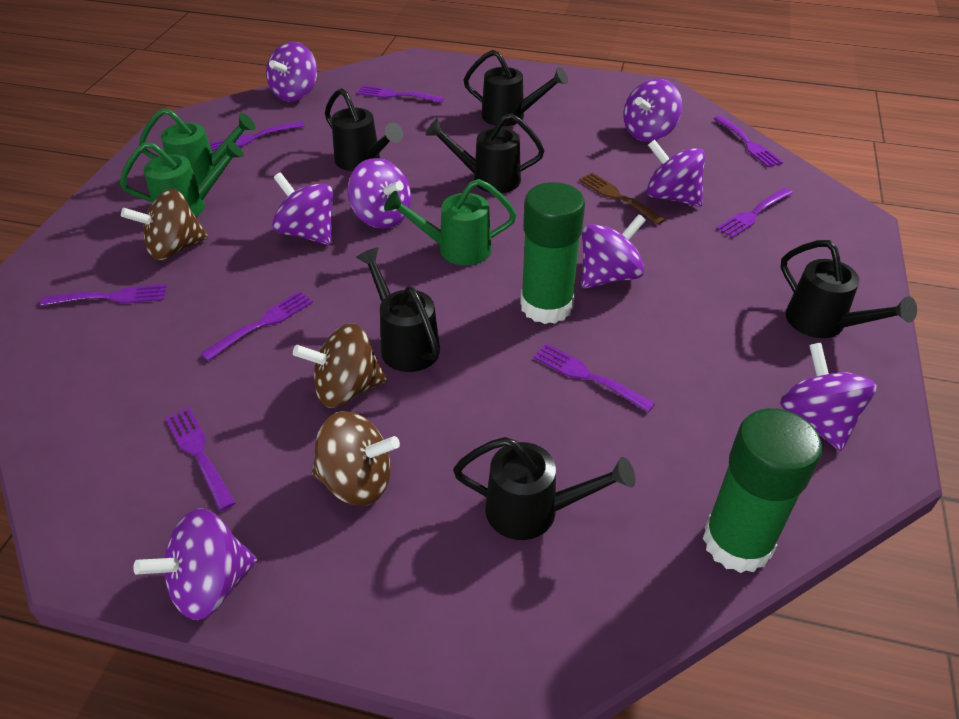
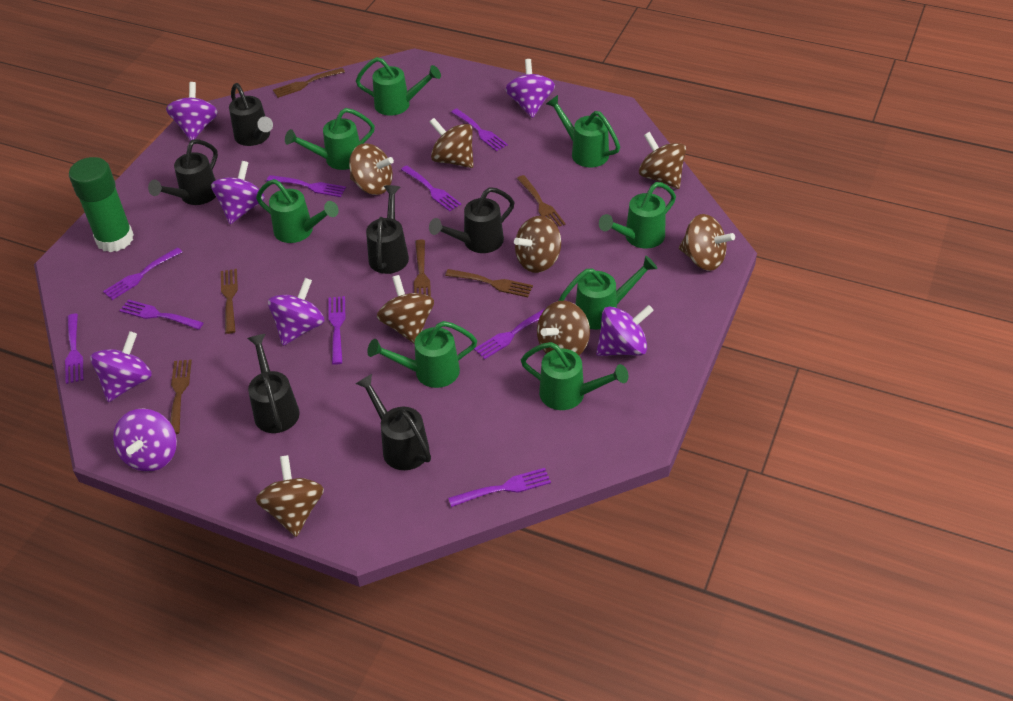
brown fork: [579,173,665,225] = 1 -> [170,360,192,434] [221,269,238,334] [273,68,345,98] [414,239,431,297] [445,269,533,297] [517,175,565,227] = 6
brown spinning top: [121,189,208,260] [293,323,387,408] [312,411,400,506] = 3 -> [256,455,324,537] [349,143,394,195] [377,275,434,344] [430,118,474,168] [514,216,561,273] [537,301,590,355] [639,132,686,189] [679,214,735,271] = 8
green glue stick: [520,182,585,324] [703,408,822,573] = 2 -> [69,157,134,252] = 1
green watering can: [120,140,244,217] [139,108,255,185] [384,179,516,265] = 3 -> [256,179,339,243] [285,108,375,170] [356,57,441,116] [367,321,477,388] [521,342,628,410] [546,95,620,168] [558,256,657,329] [599,182,676,249] = 8
purple fork: [40,284,167,306] [165,407,236,511] [200,291,313,361] [209,121,305,151] [357,85,444,103] [533,343,655,412] [714,116,783,167] [716,188,793,238] = 8 -> [65,314,84,384] [103,247,182,300] [119,300,204,330] [267,175,346,197] [328,296,346,365] [401,166,461,211] [448,468,551,507] [451,109,508,151] [474,307,547,359] = 9
purple spinning top: [133,509,257,620] [266,42,317,102] [272,172,333,245] [348,158,411,229] [581,214,646,289] [623,79,682,142] [647,139,705,207] [780,343,877,451] = 8 -> [90,331,152,402] [113,409,177,472] [166,82,218,141] [211,161,265,224] [268,278,325,346] [505,59,555,118] [596,305,654,356] = 7

